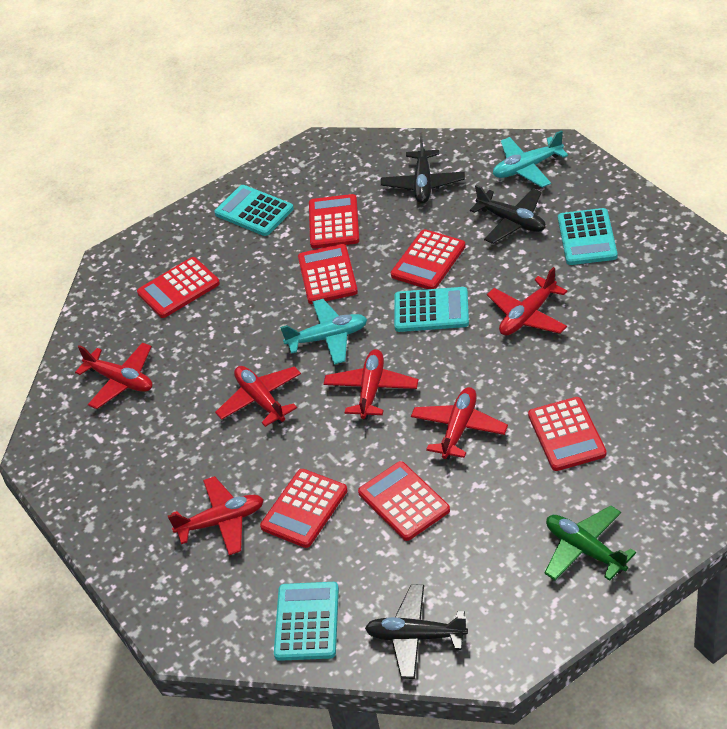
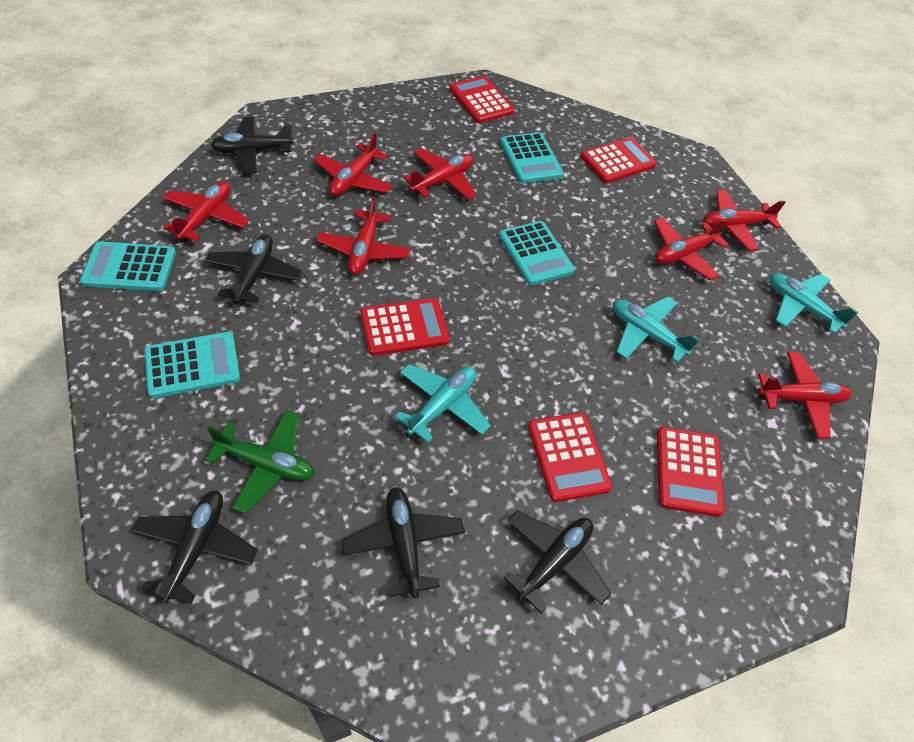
black plane: [365,584,468,679] [381,135,465,204] [470,185,546,244] = 3 -> [132,490,257,604] [205,234,303,305] [211,117,294,173] [341,487,465,598] [503,510,611,614] = 5
red calculator: [137,257,220,318] [260,469,347,548] [298,244,358,304] [309,194,359,249] [358,461,450,541] [391,229,466,289] [528,397,606,471] = 7 -> [360,298,450,356] [450,76,515,123] [528,413,612,502] [581,137,657,183] [657,426,725,517] = 5
red plane: [75,342,152,409] [168,476,264,555] [215,366,301,427] [324,349,418,420] [411,387,508,459] [487,267,567,336] = 6 -> [162,181,249,242] [314,132,393,196] [317,196,411,275] [403,148,477,200] [654,218,729,281] [703,190,786,251] [758,352,851,439] = 7
turquoise plane: [280,299,367,365] [493,130,568,188] = 2 -> [395,364,491,443] [613,297,700,363] [769,273,859,334] = 3

